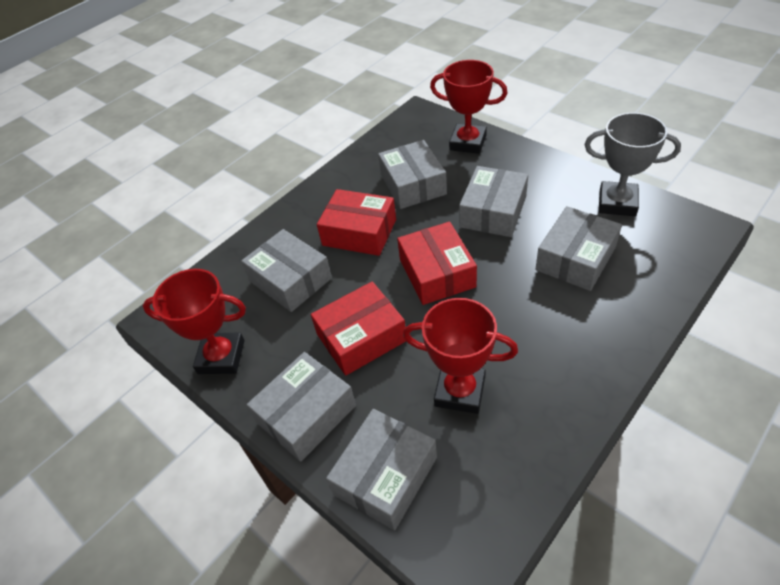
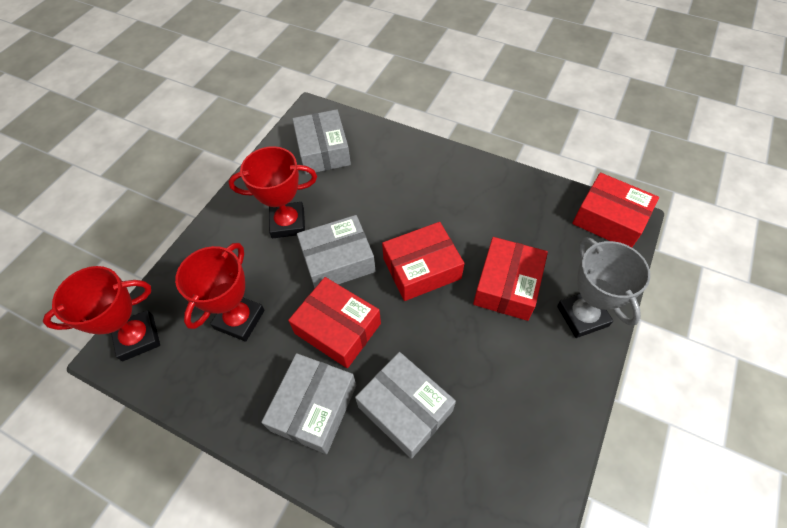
grey box: [241,229,332,312] [247,352,356,462] [326,409,437,531] [378,140,447,209] [459,166,528,237] [535,206,622,291] = 6 -> [261,353,356,454] [292,109,351,174] [297,215,376,288] [355,352,456,459] = 4
red box: [311,282,406,376] [317,189,396,256] [397,222,477,305] = 3 -> [288,277,381,368] [382,222,465,301] [473,237,548,321] [572,173,659,247] = 4

